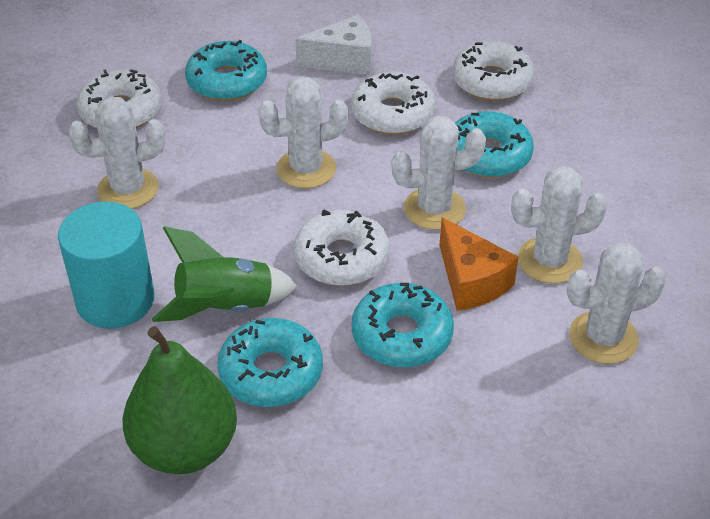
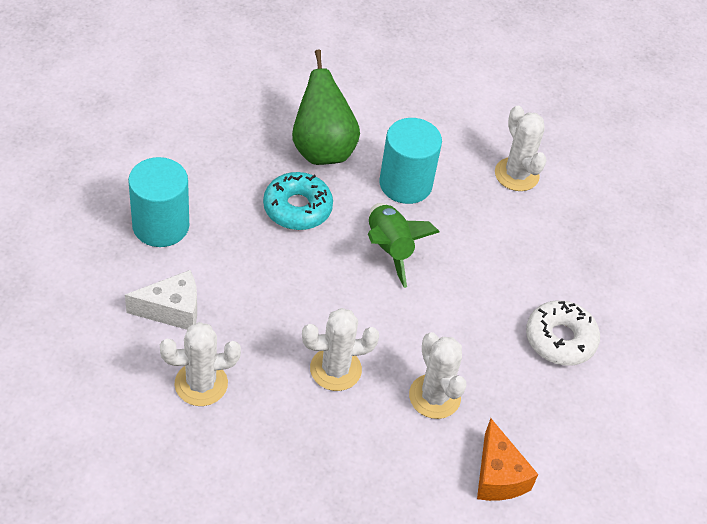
turquoise cylinder: [58,202,154,329] = 1 -> [128,157,189,247] [379,118,442,204] = 2
turquoise donut: [185,40,267,101] [217,318,323,407] [352,283,454,367] [455,111,534,178] = 4 -> [263,172,333,230] = 1
white cactus: [68,96,166,209] [258,77,349,189] [392,116,486,230] [511,166,608,284] [567,243,666,364] = 5 -> [160,322,241,406] [302,308,379,391] [409,332,467,419] [495,106,547,191] = 4
white donut: [76,69,162,128] [294,209,390,286] [351,72,435,135] [453,41,535,101] = 4 -> [526,300,600,366] = 1

